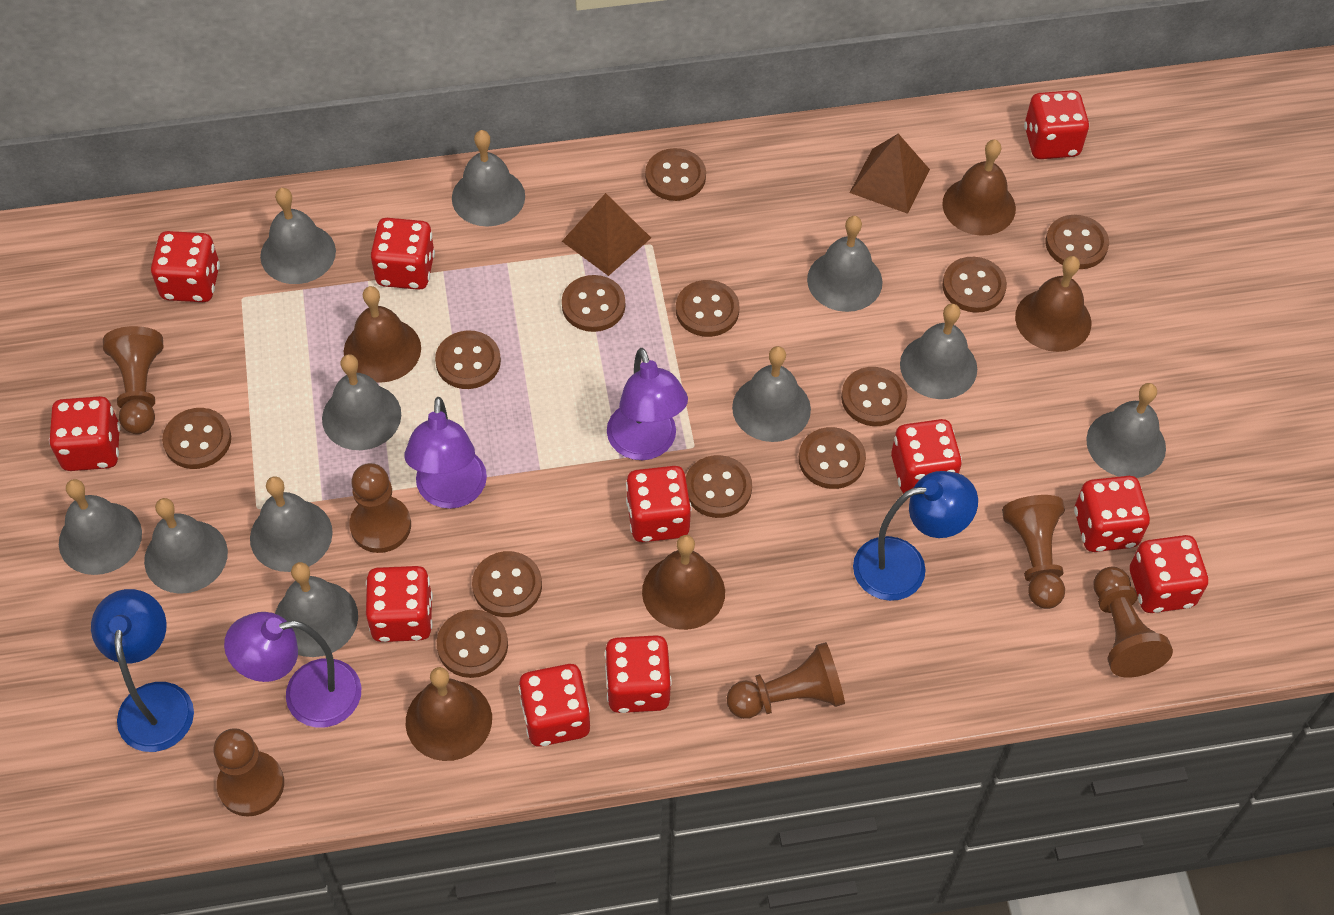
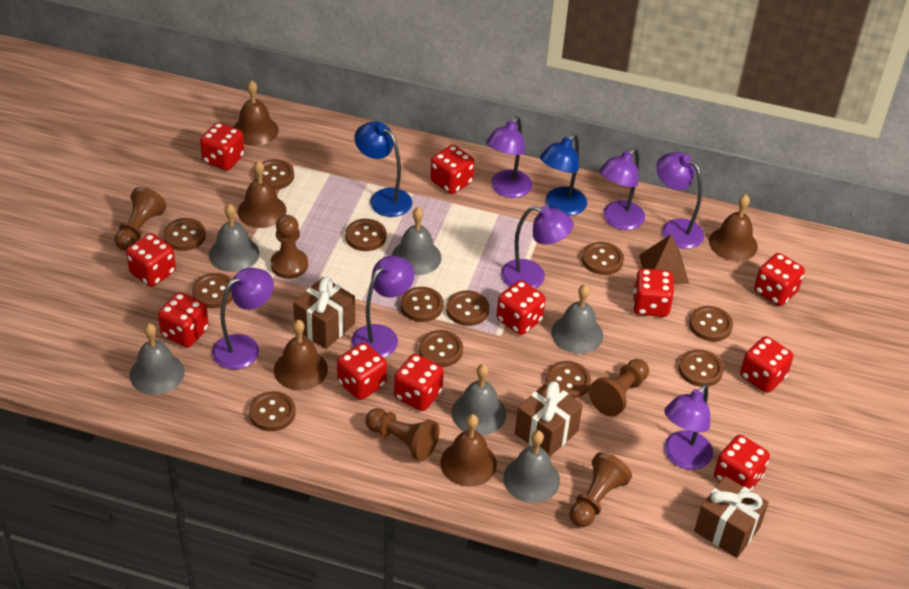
brown gift: none = 0 -> [293,276,355,349] [515,381,583,457] [694,476,769,558] = 3
brown pawn: [103,326,163,434] [213,728,284,817] [349,463,411,553] [727,642,845,719] [1002,495,1065,609] [1093,567,1173,678] = 6 -> [114,187,167,251] [270,215,308,279] [365,408,440,461] [570,452,632,527] [589,359,649,416] = 5
brown pyramid: [562,193,651,276] [850,134,930,214] = 2 -> [639,234,689,284] = 1
grey bell: [59,479,142,575] [144,498,228,594] [250,476,333,572] [260,188,336,284] [275,562,358,657] [322,354,401,450] [452,130,525,227] [732,346,811,442] [807,216,883,312] [900,304,977,399] [1086,383,1166,478] = 11 -> [130,323,185,395] [209,203,259,272] [392,207,441,275] [451,364,506,435] [503,430,560,503] [551,285,603,354] = 6
purple lamp: [224,612,362,728] [404,397,487,509] [607,348,688,460] = 3 -> [212,267,274,370] [352,256,414,358] [486,116,532,198] [501,206,574,289] [599,148,645,230] [656,152,704,249] [664,384,713,470] = 7

